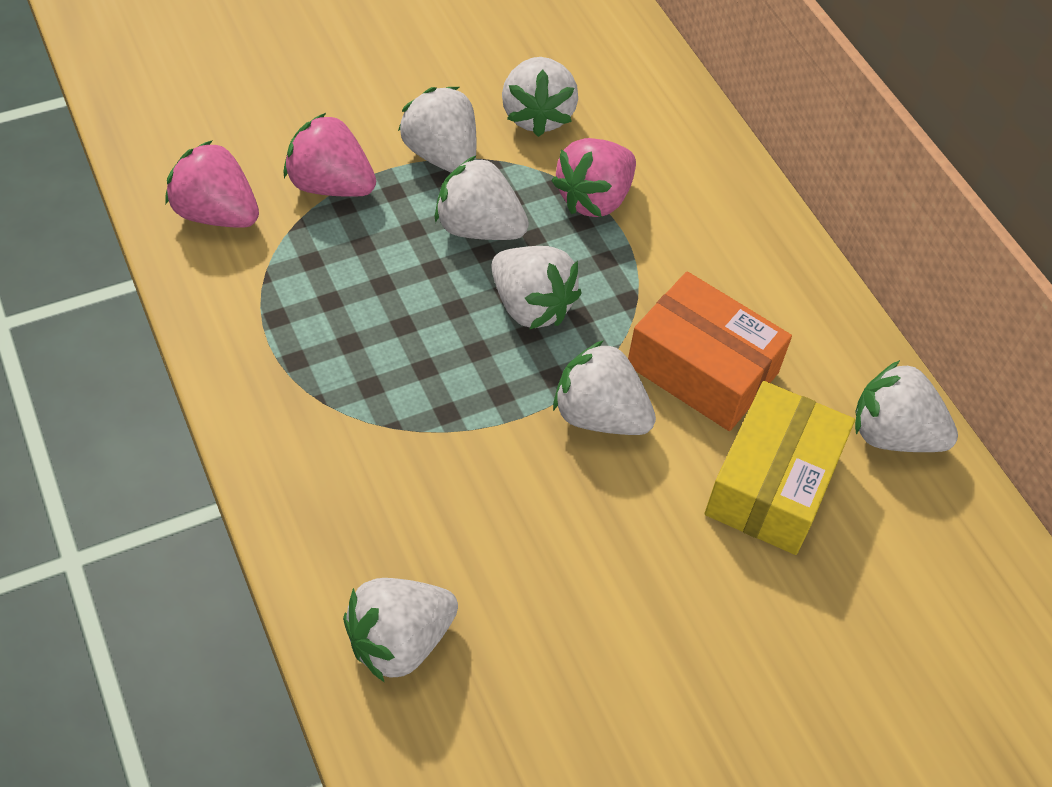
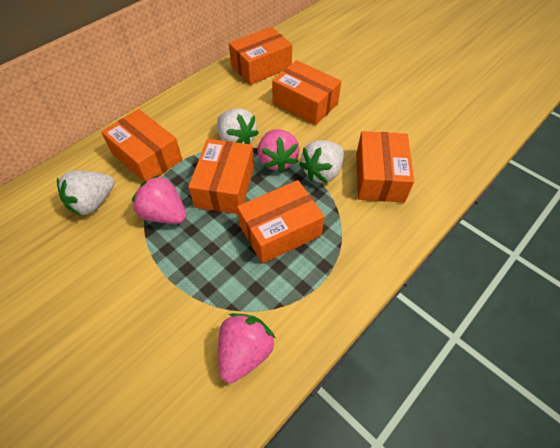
orange box: [628,271,792,431] = 1 -> [101,109,182,182] [188,139,254,214] [229,27,292,85] [237,180,325,264] [272,60,341,125] [356,131,414,202] = 6
white strawberry: [343,578,458,683] [398,87,476,173] [435,156,529,240] [491,246,582,330] [502,57,578,137] [553,340,656,435] [855,360,958,452] = 7 -> [57,170,114,216] [217,108,259,144] [299,140,344,183] = 3
yellow box: [705,381,855,555] = 1 -> none = 0

